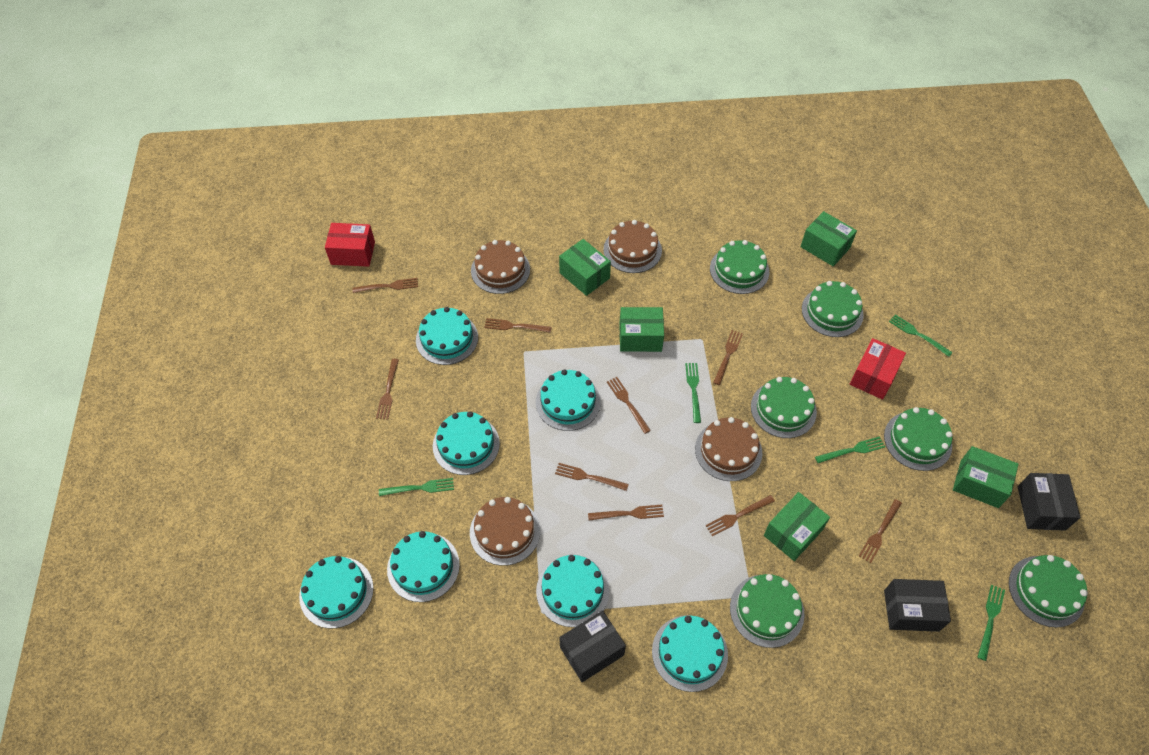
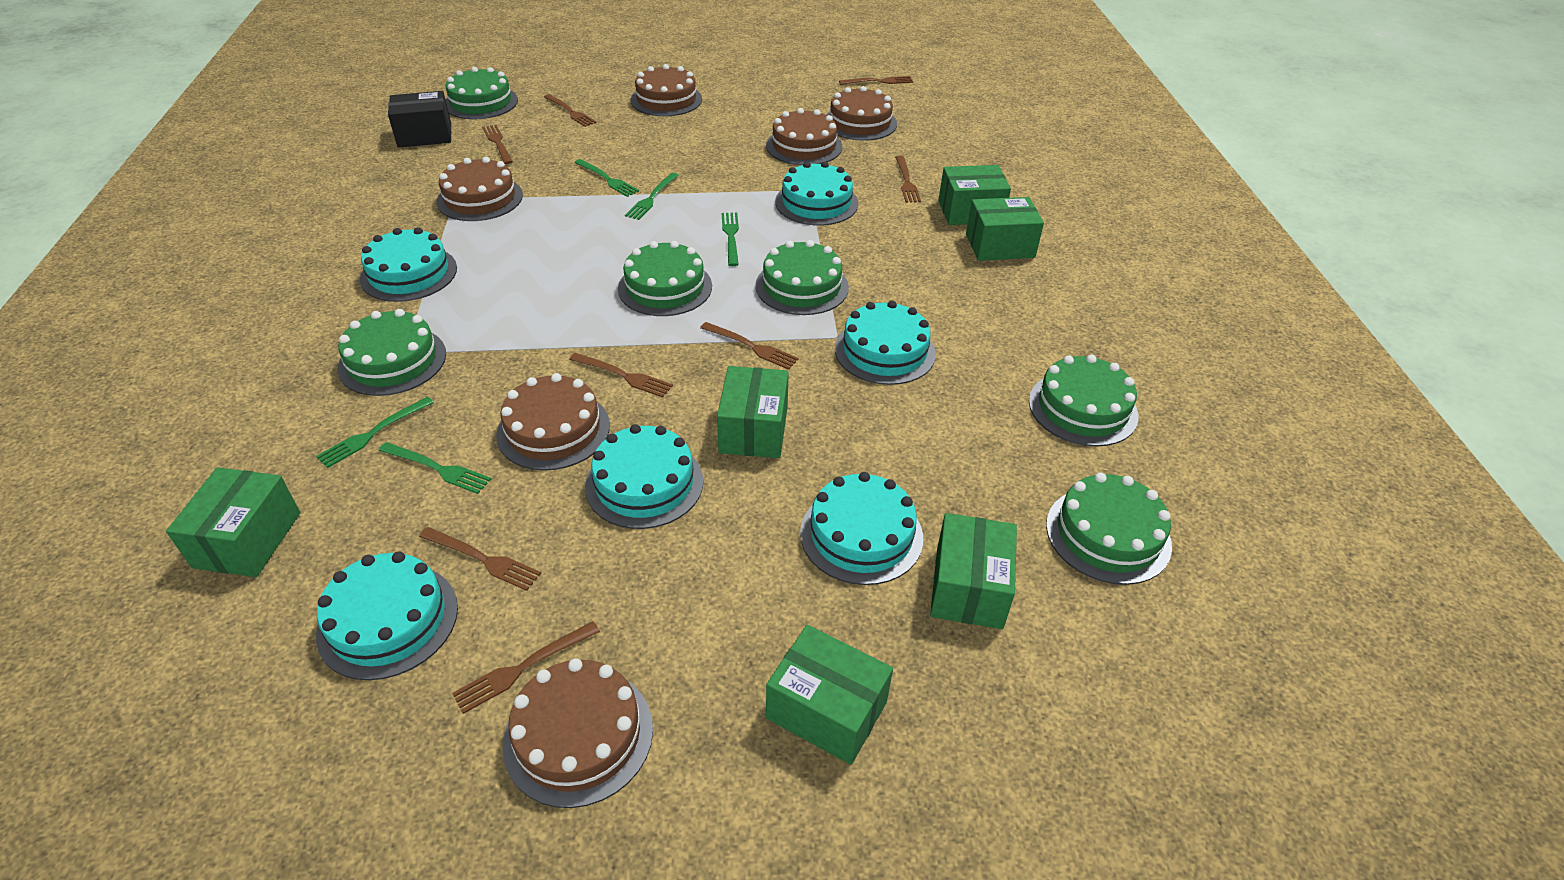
black box: [559,610,626,682] [884,579,951,632] [1018,473,1081,530] = 3 -> [388,91,451,148] = 1
brown cake: [470,497,540,566] [471,240,530,294] [603,220,662,273] [695,417,762,481] = 4 -> [437,157,523,221] [496,373,610,471] [503,658,653,808] [631,64,702,116] [766,108,842,165] [826,86,897,141] = 6
brown fork: [352,278,418,293] [376,359,399,420] [484,318,552,333] [555,463,629,491] [588,505,664,521] [607,377,651,434] [705,495,775,536] [713,330,743,385] [859,499,902,563] = 9 -> [419,527,541,591] [452,621,600,714] [482,125,513,164] [544,94,597,127] [569,353,673,398] [700,322,799,370] [839,76,913,85] [895,156,921,203] = 8
green box: [559,239,611,296] [619,307,664,352] [764,492,830,561] [800,211,857,266] [953,446,1019,508] = 5 -> [166,467,301,577] [717,366,789,458] [766,625,893,765] [930,513,1017,629] [938,165,1011,225] [966,197,1044,261] = 6
red box: [325,223,375,267] [850,338,906,400] = 2 -> none = 0
turquoise cake: [299,556,374,628] [387,531,460,602] [416,307,478,365] [433,411,500,475] [536,369,601,431] [536,555,609,627] [652,615,728,692] = 7 -> [316,552,458,680] [360,227,457,302] [585,424,703,529] [775,162,858,225] [800,472,923,585] [835,301,936,385] = 6

